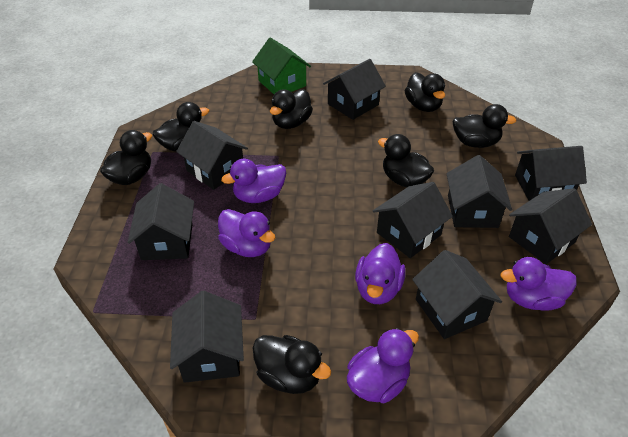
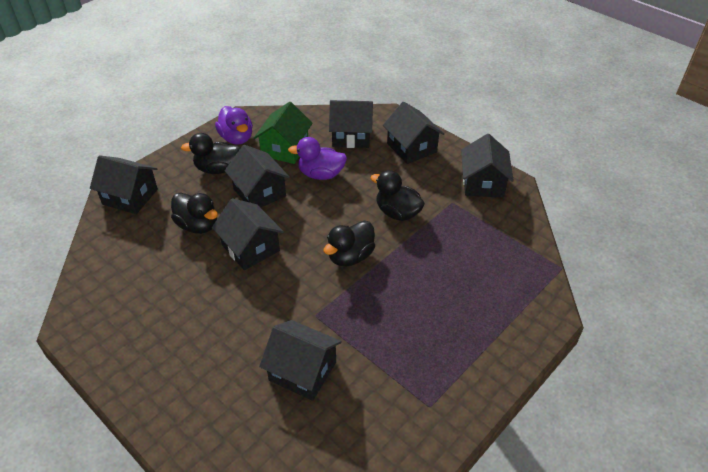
black duck: [100,130,152,185] [153,102,209,152] [253,335,331,394] [270,89,313,129] [378,134,434,187] [405,72,445,112] [453,104,517,148] = 7 -> [171,192,218,234] [181,133,240,174] [323,221,375,266] [371,170,425,221] = 4
black house: [127,183,194,260] [170,291,244,383] [176,121,248,190] [323,59,386,120] [373,182,453,258] [412,250,502,339] [447,155,512,228] [509,188,592,264] [515,146,587,201] = 9 -> [90,155,158,214] [212,198,284,270] [225,145,290,208] [259,320,342,401] [329,100,373,148] [383,102,444,164] [461,134,514,197] = 7
purple duck: [218,209,275,257] [221,159,286,203] [347,328,419,403] [355,243,406,304] [501,257,577,311] = 5 -> [215,106,253,145] [288,137,347,180] = 2

